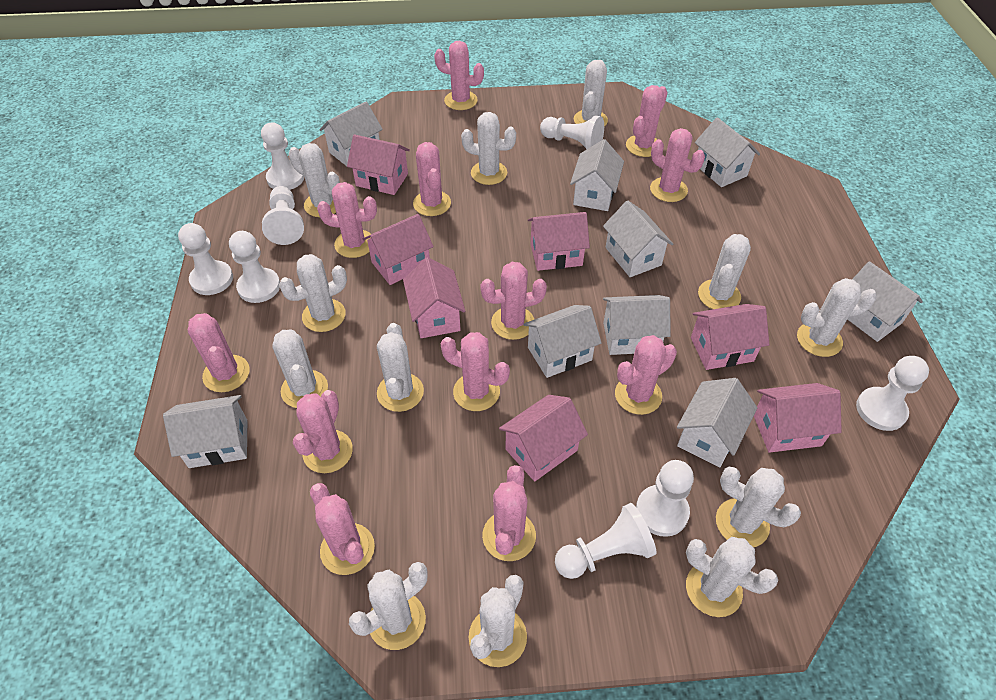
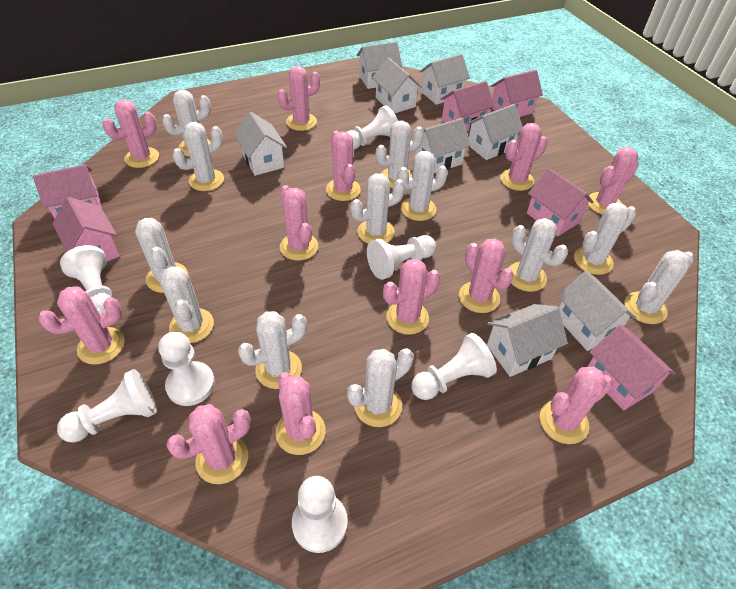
pink house: [347,134,410,195] [362,214,434,285] [403,257,465,338] [499,395,588,482] [528,212,590,271] [691,304,769,370] [754,383,842,453] = 7 -> [33,164,101,219] [52,197,120,261] [441,81,494,131] [491,70,543,117] [527,168,594,236] [587,324,676,410] = 6
white house: [163,395,247,468] [319,102,383,168] [523,305,602,378] [570,139,624,211] [603,201,673,277] [603,295,671,355] [677,378,757,467] [695,117,760,187] [847,261,923,342] = 9 -> [234,112,287,176] [356,41,402,89] [372,57,422,113] [415,118,471,173] [419,54,470,105] [467,104,523,160] [487,304,568,377] [558,271,636,351] = 8
white pawn: [178,223,233,295] [229,231,280,303] [261,122,304,190] [262,186,304,245] [540,115,604,150] [555,503,657,579] [636,460,694,537] [856,356,929,431] = 8 -> [57,369,157,443] [60,245,112,314] [158,332,215,406] [292,476,348,553] [347,105,398,150] [367,235,436,280] [412,333,497,400] = 7

